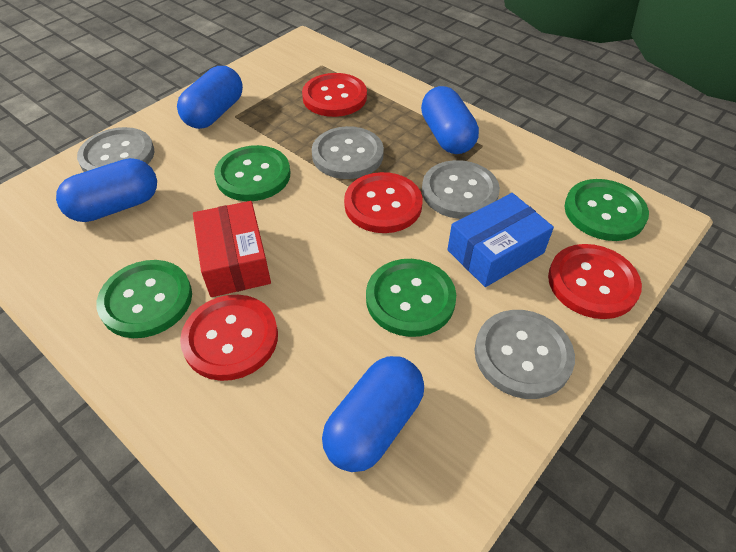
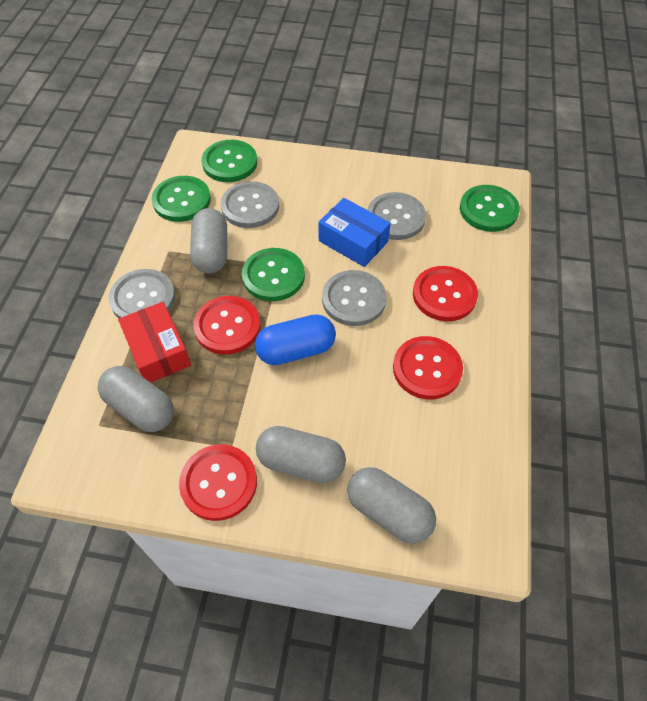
blue capsule: [56,158,157,222] [177,66,243,129] [322,356,424,472] [421,86,479,154] = 4 -> [255,314,336,365] = 1
grey capsule: none = 0 -> [98,366,174,432] [190,208,227,273] [256,426,346,483] [347,467,436,544] = 4

